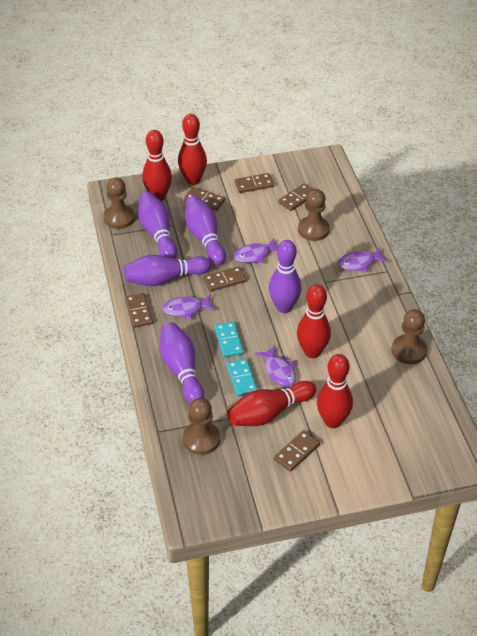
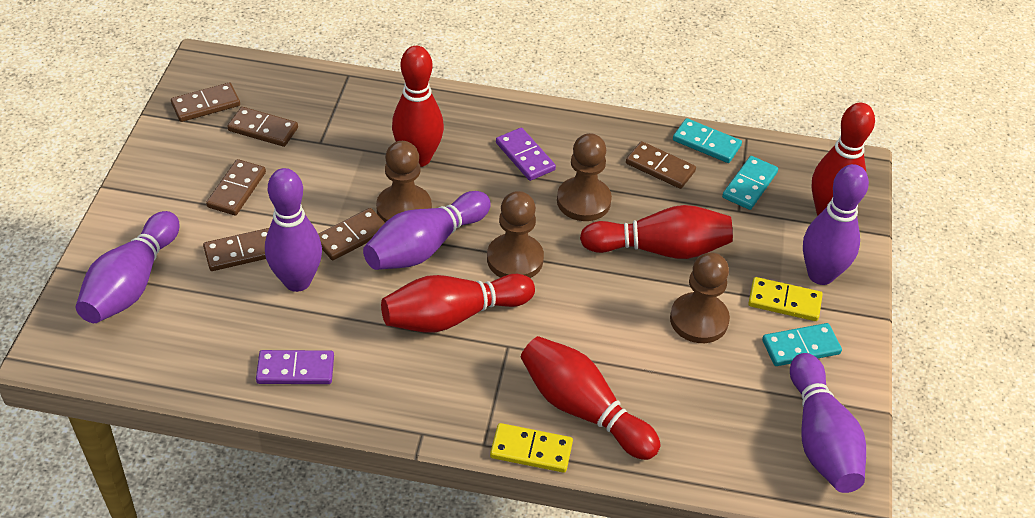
purple domino: none = 0 -> [256,350,334,384] [496,128,556,181] = 2
purple fish: [162,294,215,319] [234,238,278,263] [255,346,296,387] [338,248,388,272] = 4 -> none = 0
turquoise domino: [215,322,244,358] [227,359,258,397] = 2 -> [673,118,742,163] [722,156,778,210] [762,323,842,366] = 3
yellow domino: none = 0 -> [490,423,573,473] [748,277,823,321] = 2

